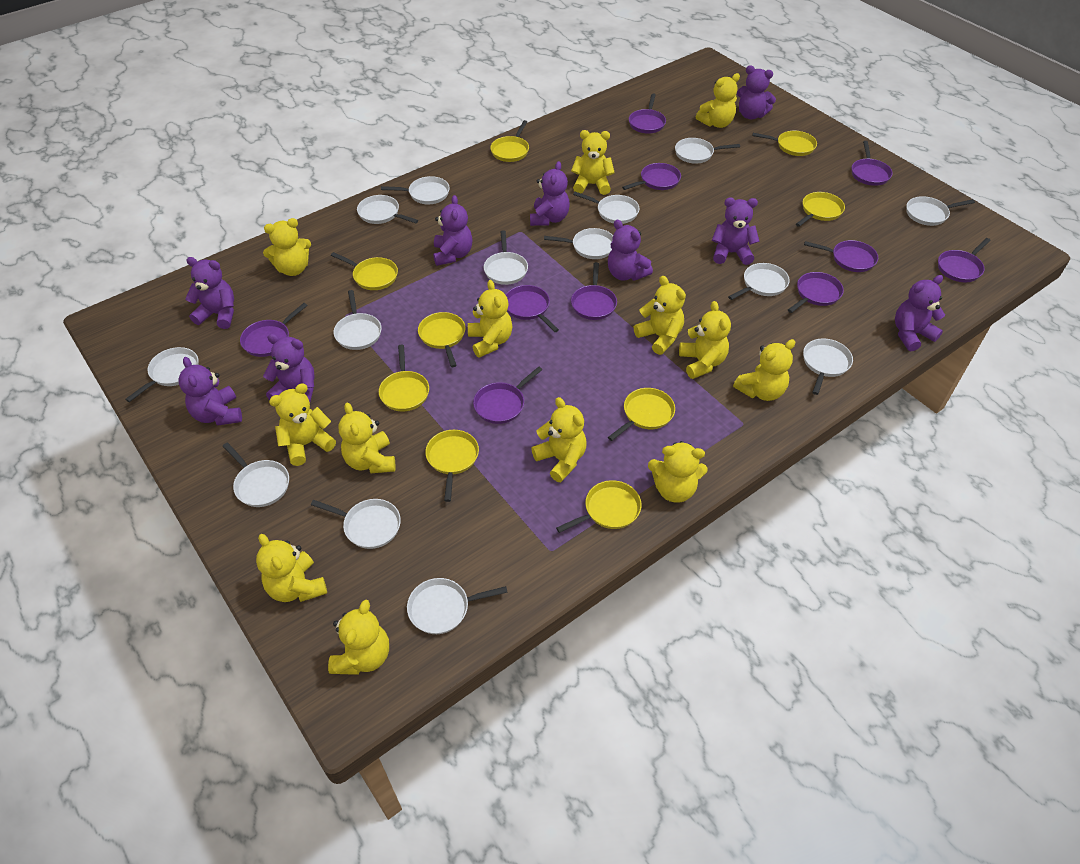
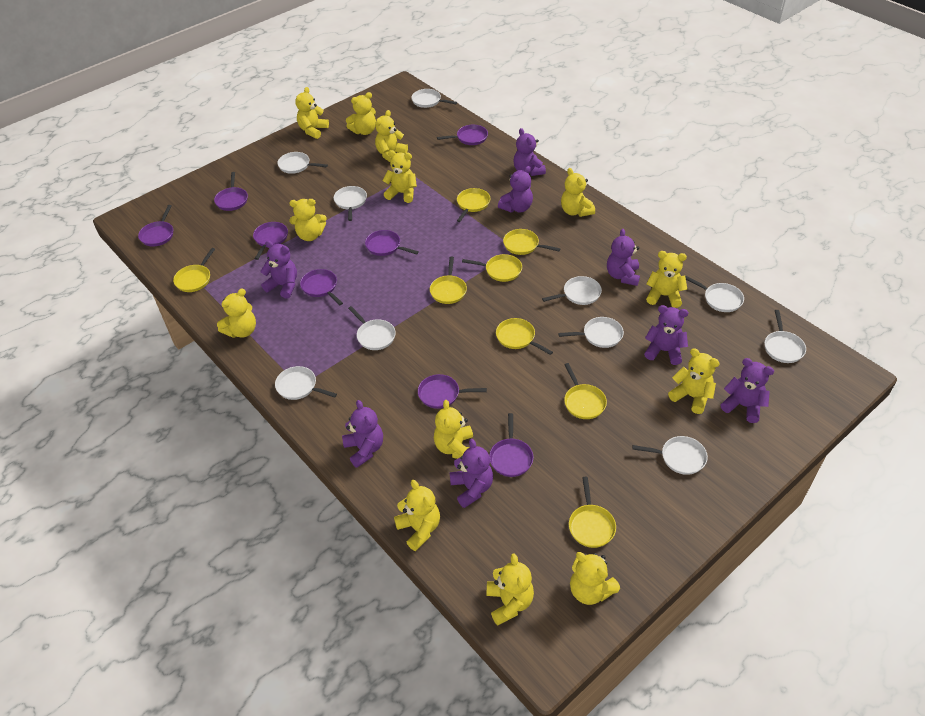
purple pan: [240,303,308,357] [473,367,542,424] [506,285,559,332] [571,262,617,320] [622,163,681,190] [629,94,666,134] [788,272,844,313] [804,240,878,272] [851,141,893,186] [938,238,991,282] = 10 -> [138,205,173,247] [214,172,248,211] [253,222,288,260] [300,269,343,305] [365,230,419,256] [418,374,487,409] [437,125,488,145] [489,413,533,477] = 8
purple teddy bear: [178,357,242,426] [185,257,234,329] [263,334,315,402] [433,195,473,266] [530,161,570,226] [608,220,653,281] [712,197,759,265] [737,66,776,119] [895,275,945,351] = 9 -> [260,241,297,299] [342,400,383,468] [450,439,493,508] [498,166,533,213] [514,128,546,176] [607,229,640,286] [644,305,689,365] [721,358,774,423] = 8
white pan: [125,347,199,402] [223,442,289,507] [311,499,401,549] [334,290,382,350] [357,195,418,224] [381,176,450,204] [407,578,508,634] [484,230,528,285] [544,228,613,259] [573,192,640,224] [675,138,740,164] [728,263,790,300] [803,339,853,395] [906,196,975,226] = 14 -> [275,366,337,400] [277,152,328,174] [334,186,367,221] [348,306,396,350] [411,89,457,108] [542,276,602,305] [558,317,624,348] [632,436,708,475] [685,276,744,312] [765,310,806,363] = 10
yellow pan: [331,252,398,290] [379,345,429,411] [418,312,465,367] [425,430,479,502] [490,120,529,162] [556,480,641,533] [608,388,675,441] [752,131,817,156] [796,192,845,227] = 9 -> [173,248,215,292] [430,257,467,304] [457,188,490,222] [462,254,522,282] [496,318,553,355] [503,229,561,255] [564,363,607,419] [569,477,616,548] = 8

